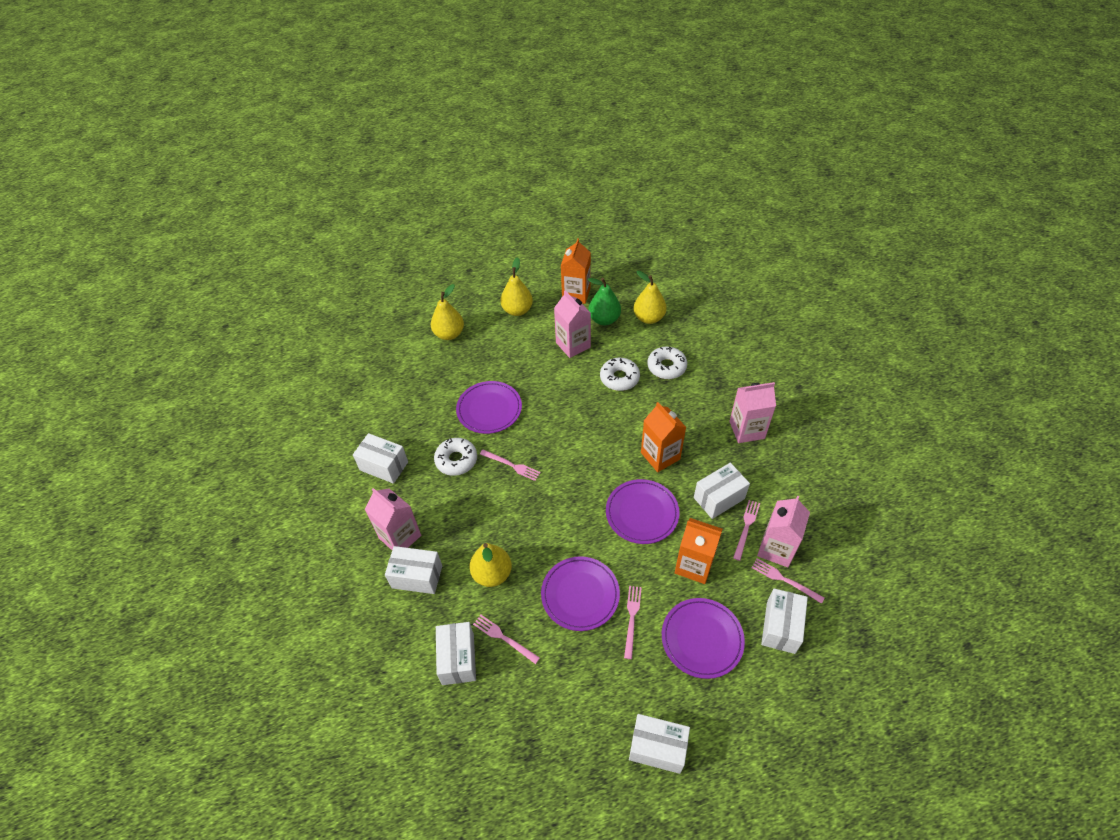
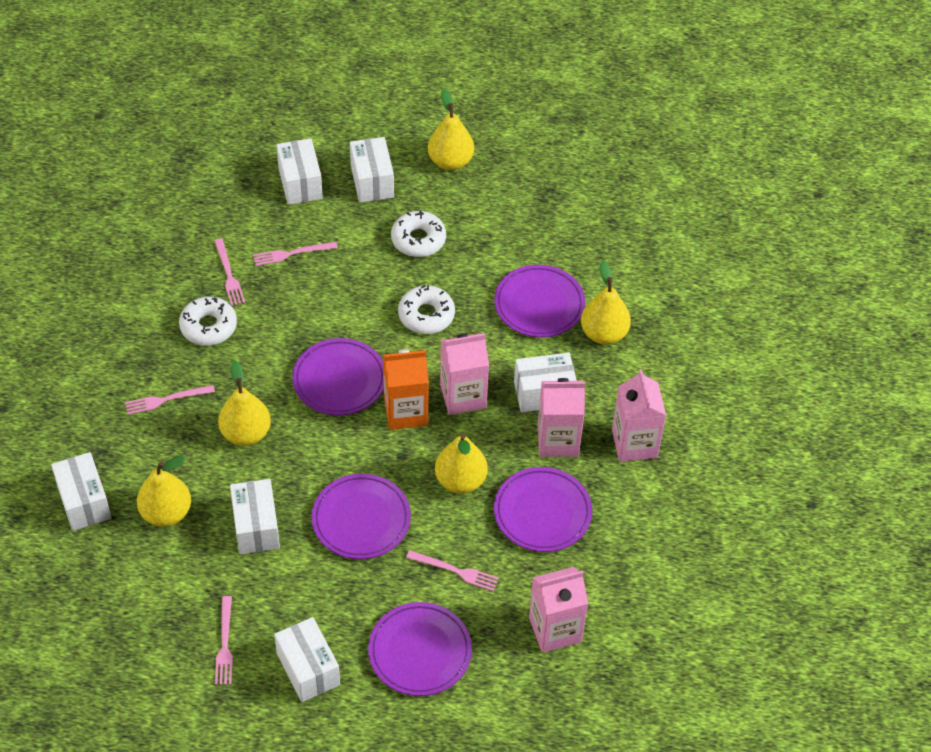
green pear: [588,278,621,325] = 1 -> none = 0
orange carton: [561,238,591,304] [641,402,686,472] [675,518,722,584] = 3 -> [383,349,429,430] = 1
purple plate: [456,381,522,434] [541,556,620,631] [606,479,680,544] [662,598,745,679] = 4 -> [292,338,384,416] [312,474,411,559] [368,602,472,696] [494,265,585,337] [494,467,592,552] = 5
yellow pear: [431,284,464,340] [469,543,512,587] [500,257,533,316] [633,271,667,324] = 4 -> [137,456,191,527] [218,360,271,446] [428,89,474,170] [435,433,488,494] [581,261,631,345] = 5

